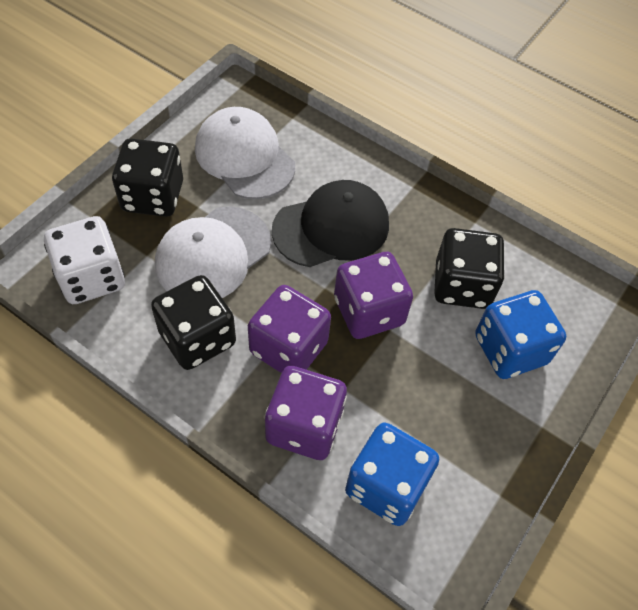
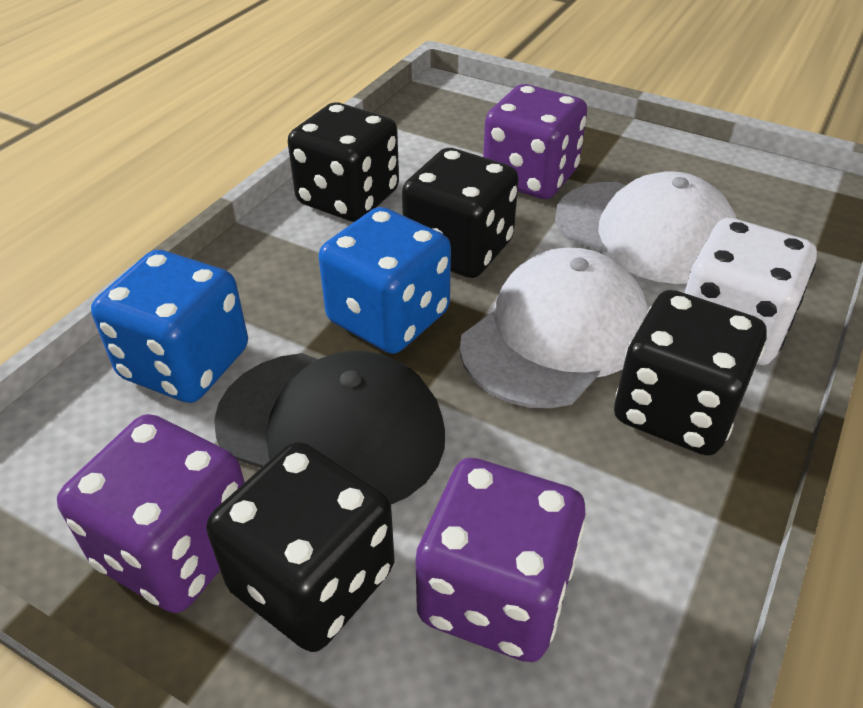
black dice: [112,138,183,217] [151,275,236,370] [434,228,505,309] = 3 -> [207,442,394,652] [288,103,399,222] [402,148,519,278] [614,290,767,456] = 4

